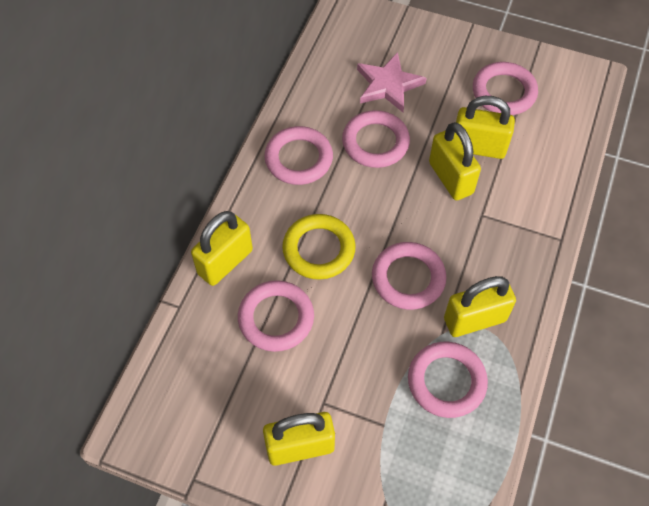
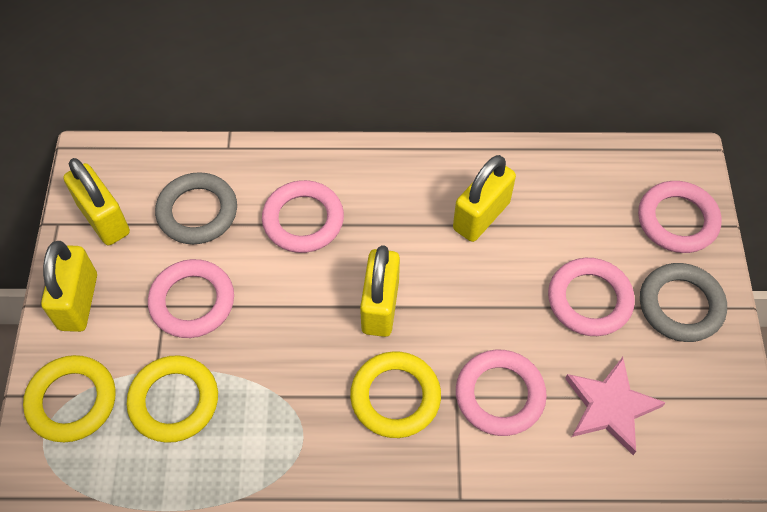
grey ring: none = 0 -> [155,172,237,244] [640,263,727,342] = 2
pink ring: [238,280,314,352] [264,126,333,185] [342,110,410,168] [372,242,446,310] [408,342,488,418] [473,62,538,115] = 6 -> [148,259,234,338] [262,180,344,253] [456,350,547,436] [548,258,635,336] [638,181,722,253] = 5
yellow padlock: [191,211,253,286] [263,412,335,466] [429,122,481,200] [444,276,516,337] [456,96,515,159] = 5 -> [41,241,97,332] [63,158,130,245] [360,245,400,337] [453,155,516,242] = 4
yellow ring: [282,214,356,280] = 1 -> [23,355,116,442] [127,355,218,443] [350,351,441,438] = 3

